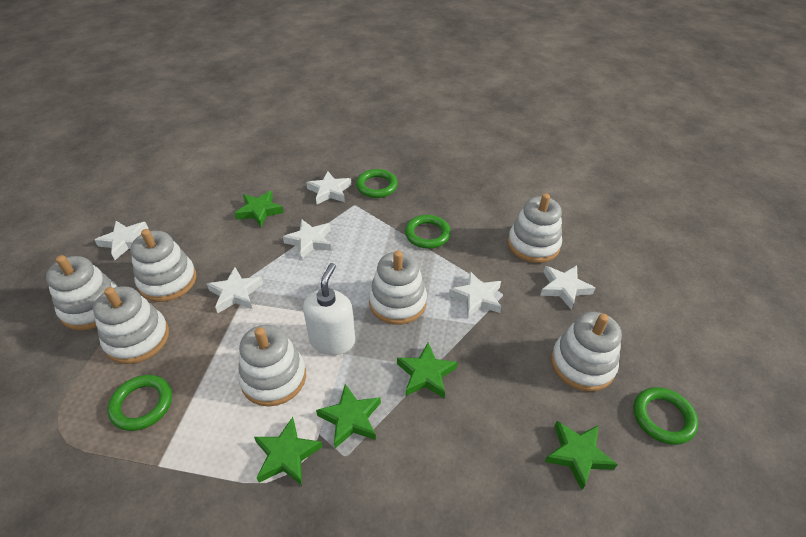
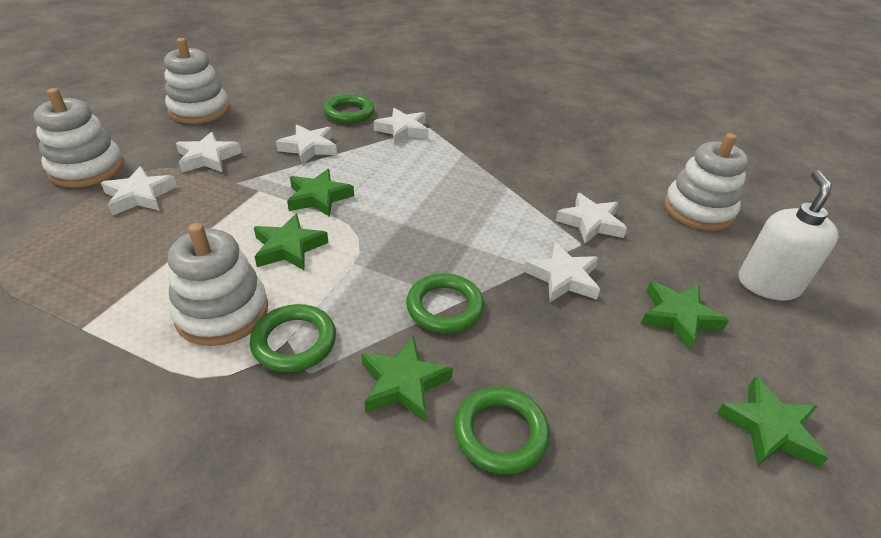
white stacking toy: [46,255,118,330] [93,286,169,364] [130,229,197,302] [238,325,306,407] [369,250,427,325] [508,193,562,263] [551,312,622,392] = 7 -> [34,88,124,187] [164,38,229,124] [168,223,268,346] [664,133,749,231] = 4

